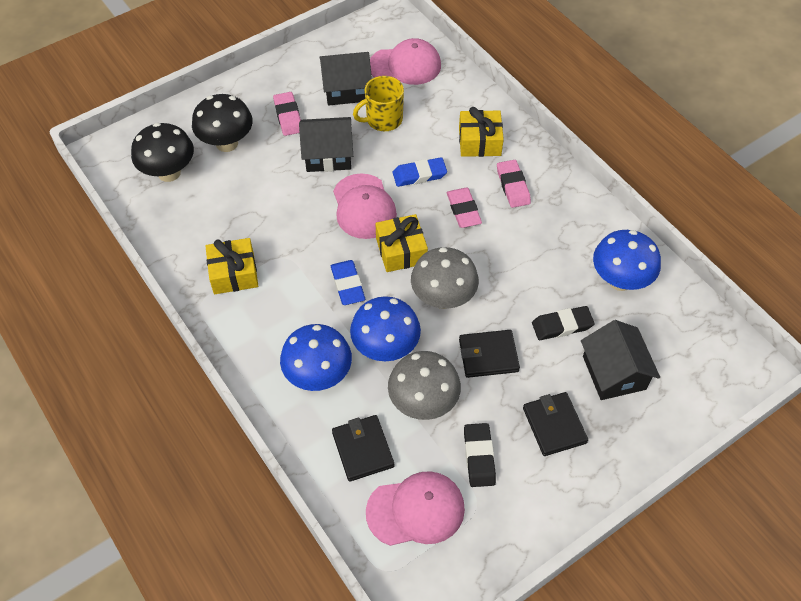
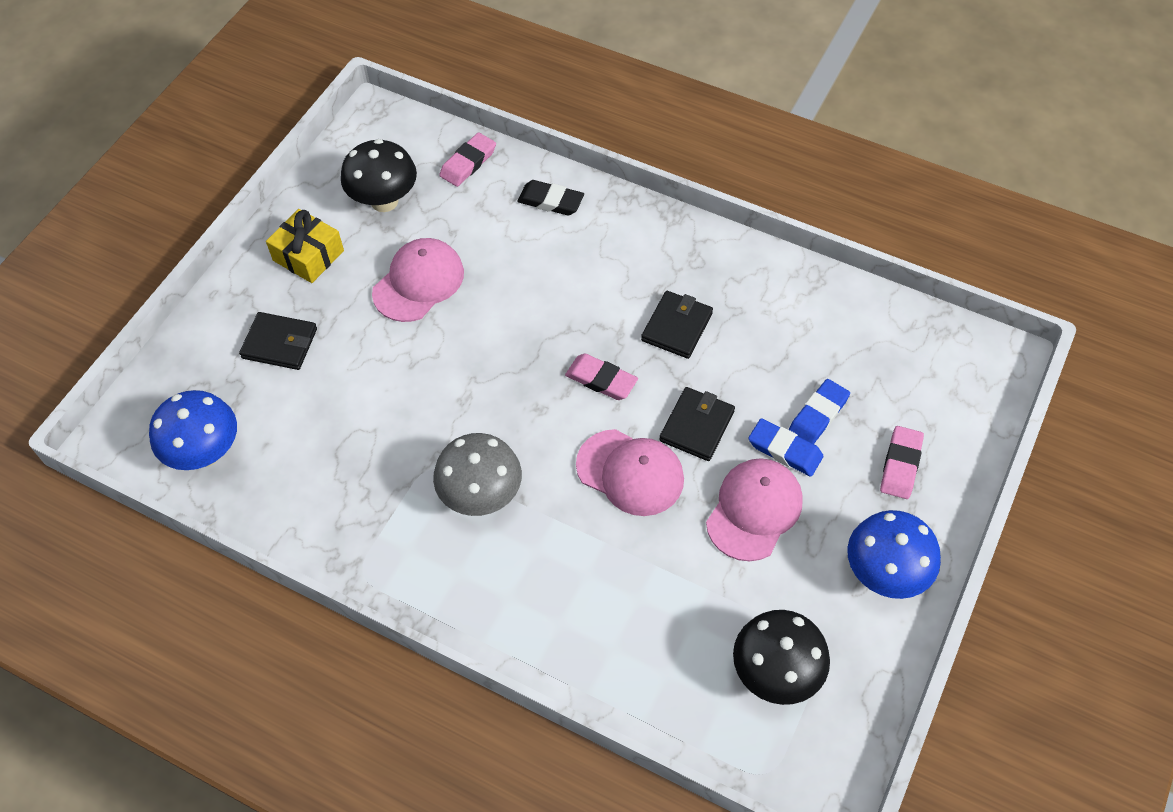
black eraser: [464,423,496,487] [532,306,595,340] = 2 -> [517,180,584,216] = 1
black house: [299,117,353,172] [319,52,372,105] [581,320,660,400] = 3 -> none = 0
blue mushroom: [280,324,352,391] [350,296,421,361] [593,230,661,291] = 3 -> [149,390,237,470] [847,510,941,599] = 2
grey mushroom: [388,351,461,420] [411,247,479,309] = 2 -> [433,433,522,516] = 1
yellow gift: [206,238,258,294] [375,214,428,272] [459,107,504,157] = 3 -> [266,209,344,283] = 1
yellow mug: [353,76,404,131] = 1 -> none = 0

